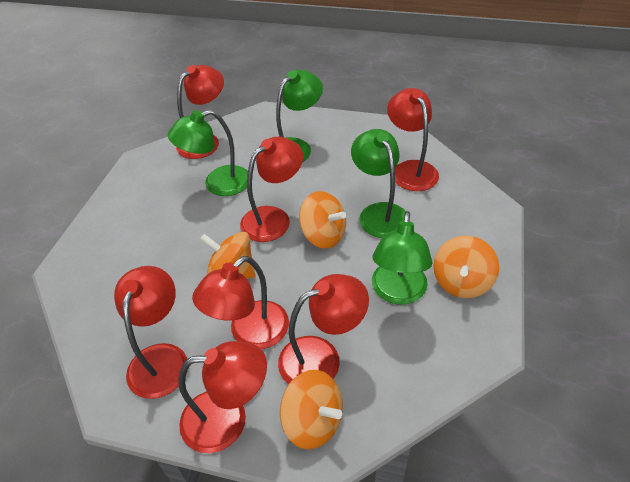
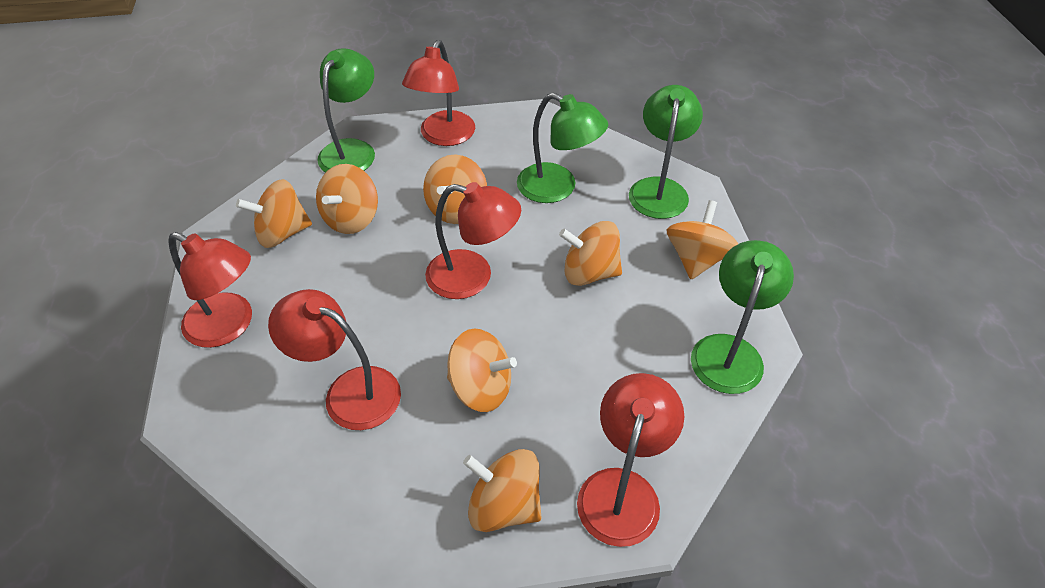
orange spinning top: [200,232,256,278] [280,370,343,449] [299,191,346,249] [433,235,499,298] = 4 -> [236,179,312,248] [316,164,378,234] [423,154,487,224] [447,328,517,412] [463,449,542,532] [559,221,622,286] [667,200,738,279] = 7
red lamp: [114,266,188,399] [176,65,224,159] [178,341,267,453] [192,256,289,349] [240,137,303,242] [278,274,369,384] [387,88,439,191] = 7 -> [168,232,252,348] [268,289,401,430] [402,40,475,146] [425,182,521,299] [577,373,684,547] = 5

